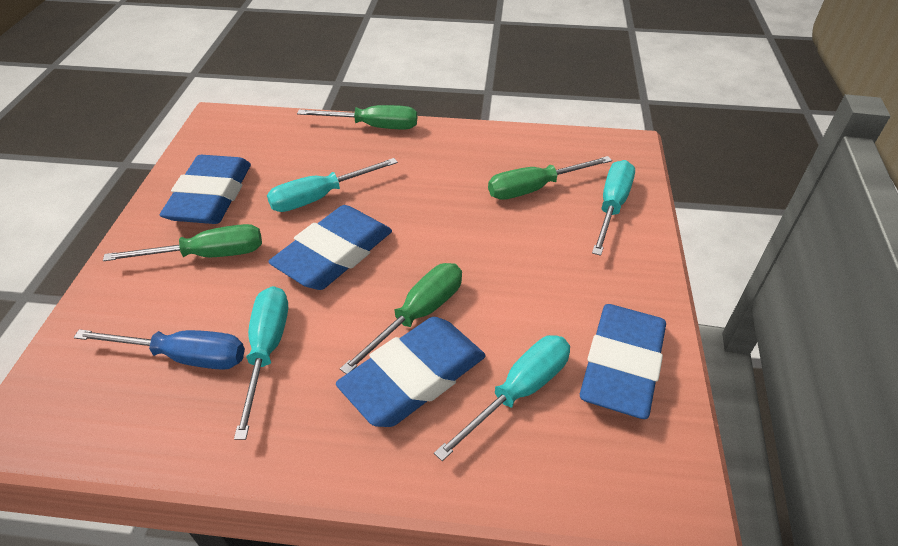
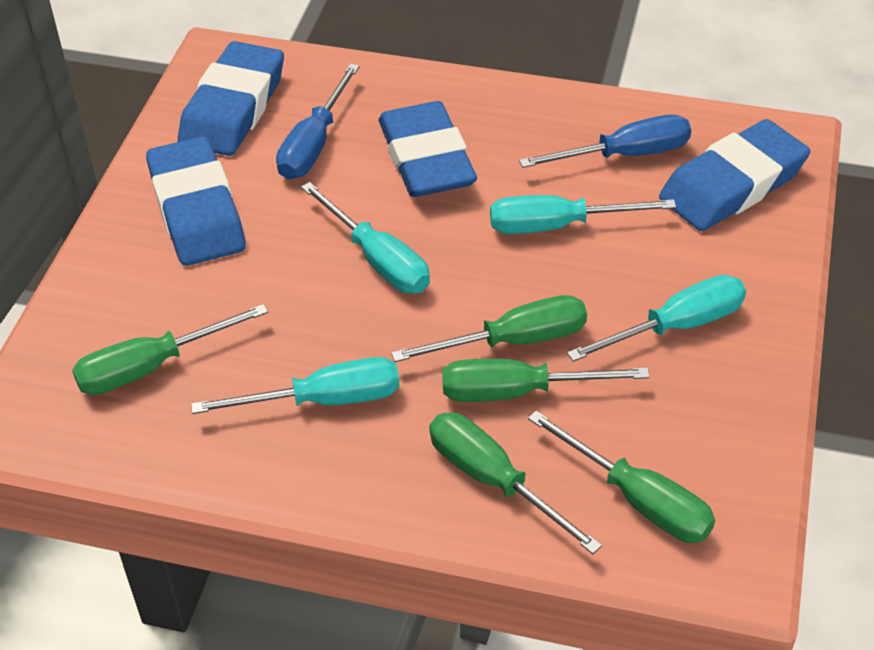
blue screwdriver: [73,329,245,370] = 1 -> [276,64,360,179] [519,115,691,168] = 2
green screwdriver: [103,224,262,261] [297,105,417,129] [340,263,462,374] [488,156,612,200] = 4 -> [72,304,268,395] [391,295,587,362] [429,412,602,554] [442,359,650,402] [528,411,715,543] = 5

